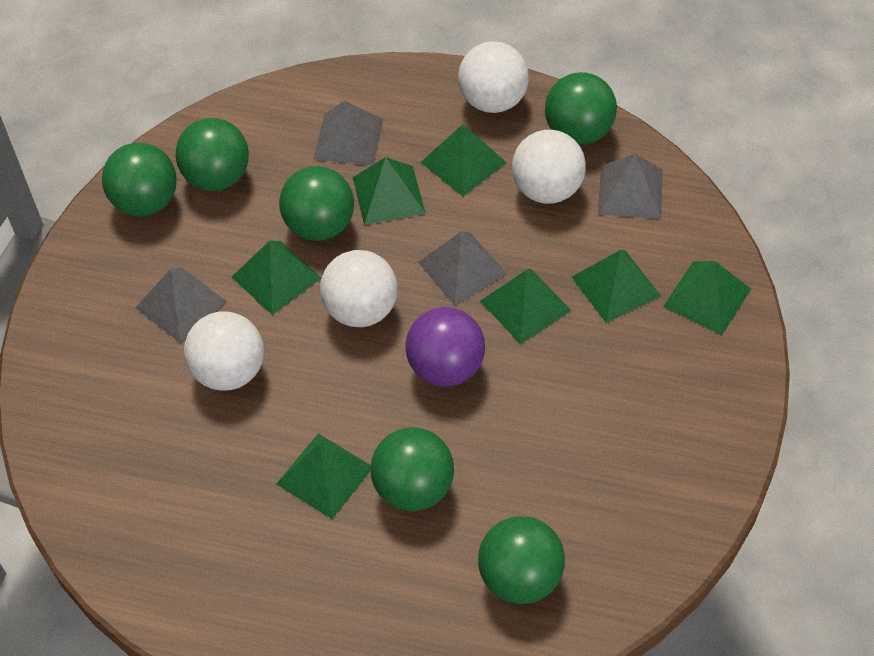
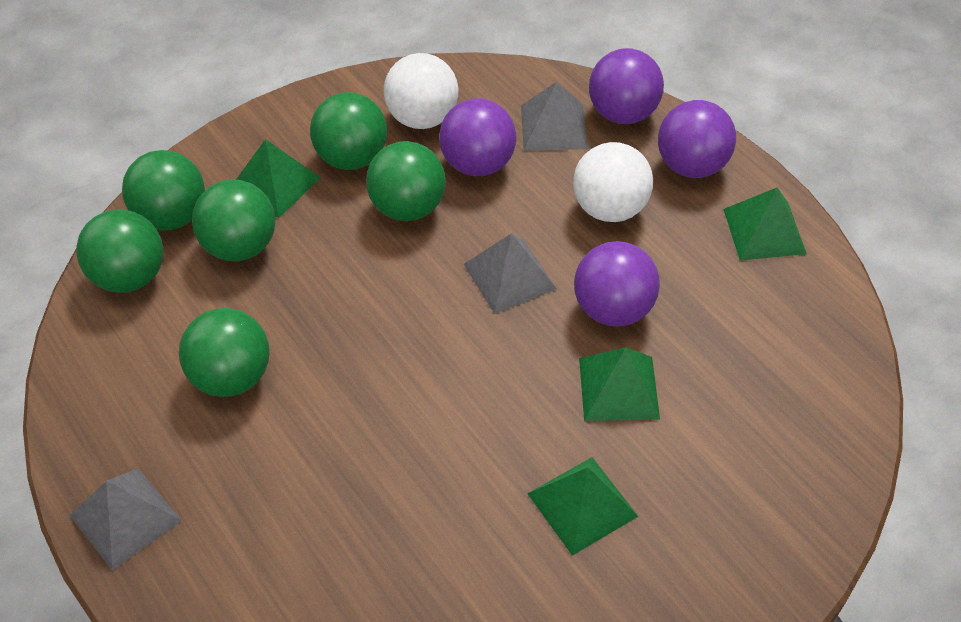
green pyramid: [232,241,321,315] [277,433,371,519] [353,157,426,225] [421,124,507,196] [480,268,572,344] [572,250,661,323] [663,261,751,335] = 7 -> [236,139,321,218] [527,457,638,556] [579,347,660,421] [723,187,807,261] = 4
grey pyramid: [136,267,227,343] [313,101,383,166] [418,231,507,305] [598,154,663,219] = 4 -> [70,468,182,571] [464,233,557,314] [521,82,588,150] = 3
purple ball: [405,307,485,387] = 1 -> [439,98,516,176] [574,241,660,327] [589,48,664,124] [658,100,736,178] = 4
white ball: [184,311,264,391] [320,250,398,327] [458,41,529,113] [512,130,586,204] = 4 -> [384,53,459,129] [573,142,653,222] = 2

